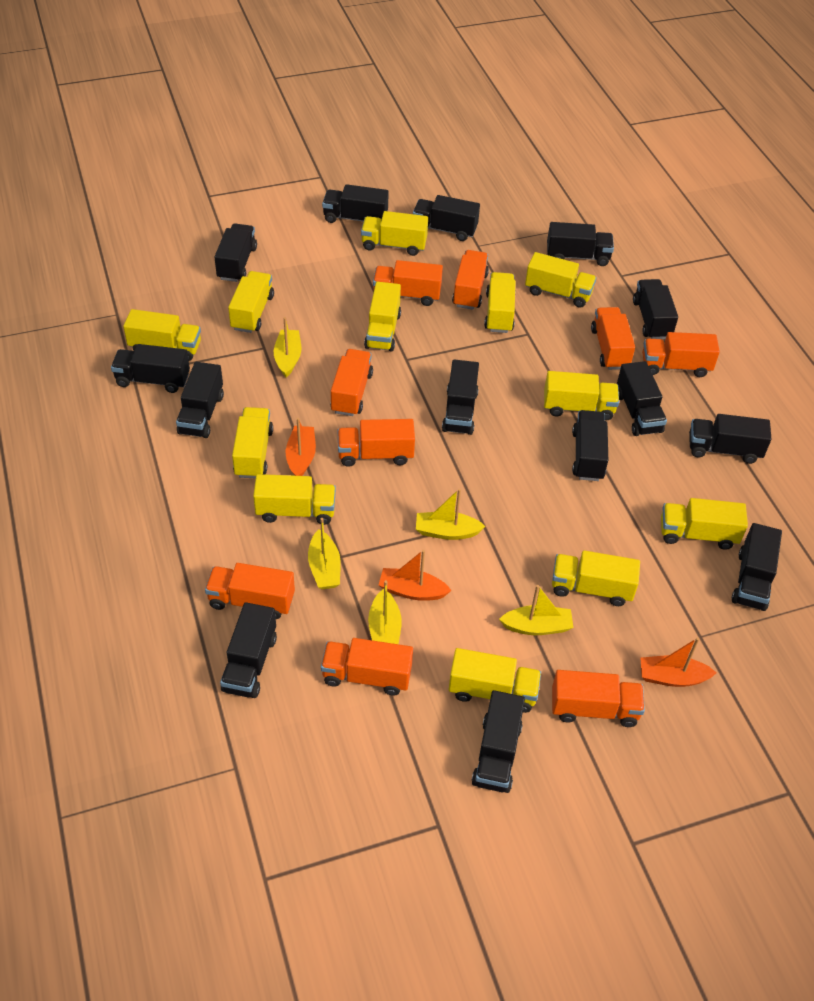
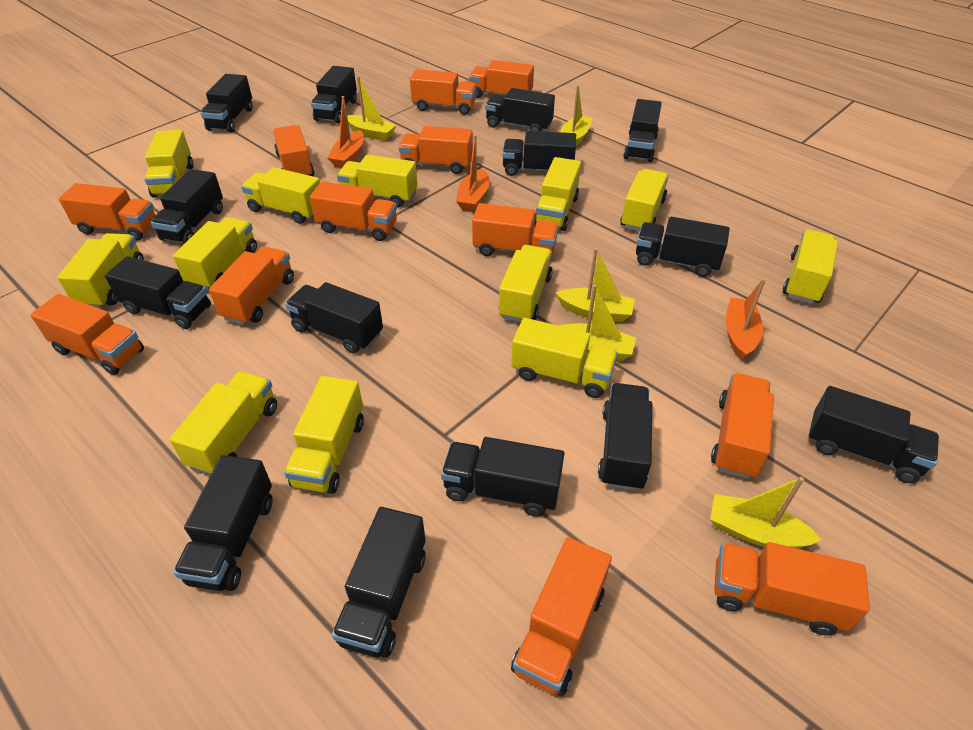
orange truck: [205,563,295,619] [321,638,413,696] [331,349,373,416] [338,419,415,467] [373,260,443,306] [452,250,489,310] [552,670,645,727] [591,307,635,370] [642,332,720,377] = 9 -> [30,294,144,375] [59,183,156,240] [209,246,294,325] [273,125,314,176] [310,181,397,241] [399,126,473,174] [410,69,477,115] [469,60,534,98] [472,203,559,256] [511,537,612,696] [711,373,774,479] [714,542,870,635] = 12

